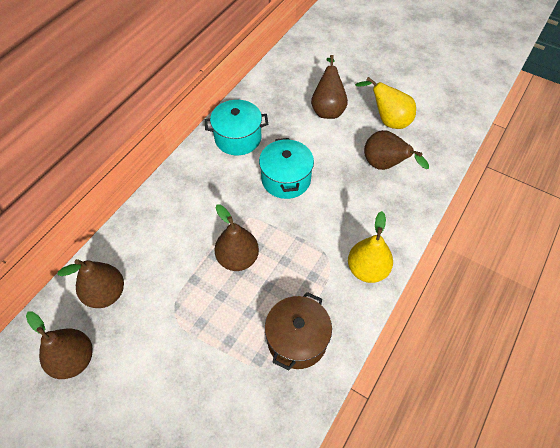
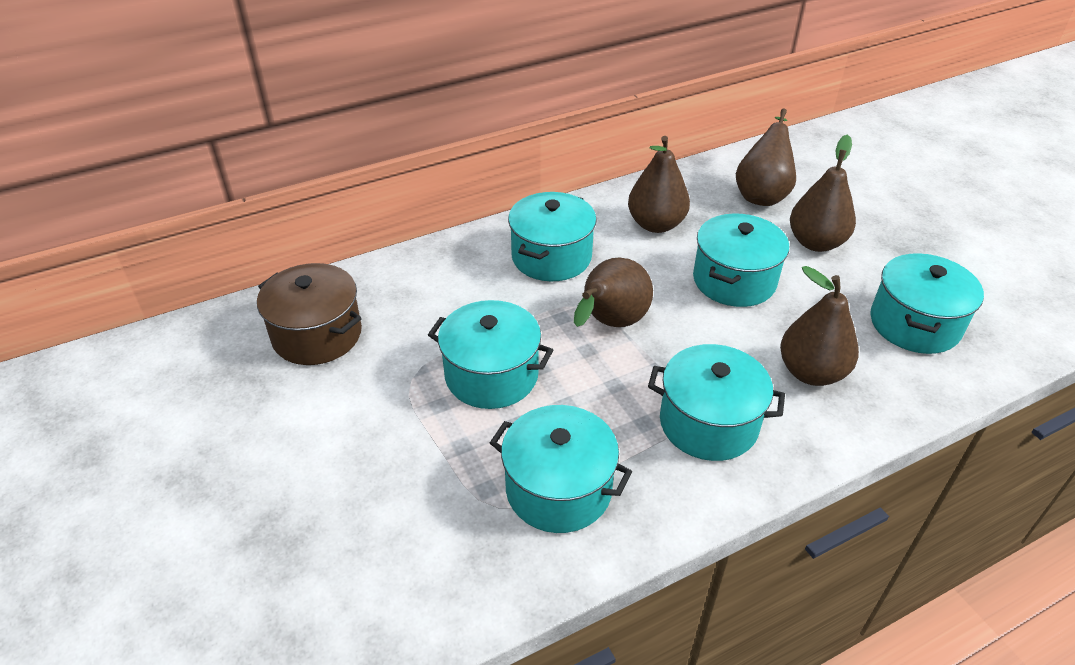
turquoise pot: [205,100,268,155] [259,138,314,199] = 2 -> [428,300,553,409] [490,405,632,533] [508,192,596,281] [648,344,785,461] [693,213,789,307] [870,253,984,354] = 6
yellow pear: [348,211,393,283] [355,77,416,129] = 2 -> none = 0

